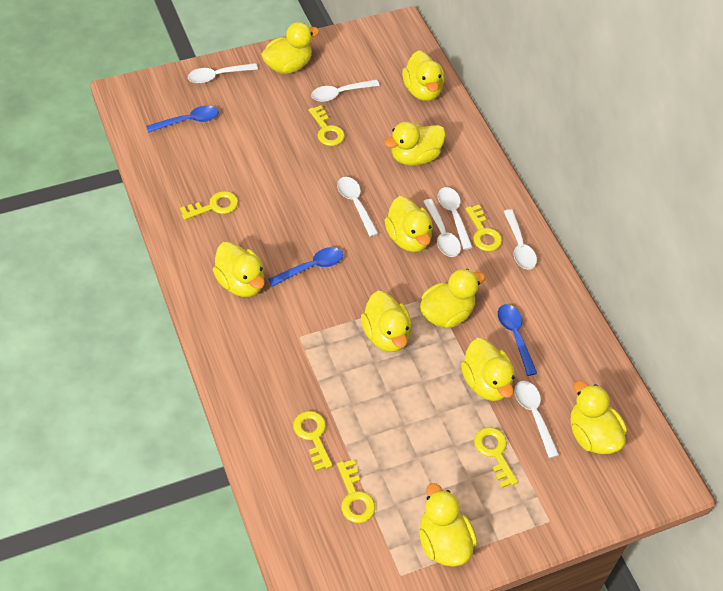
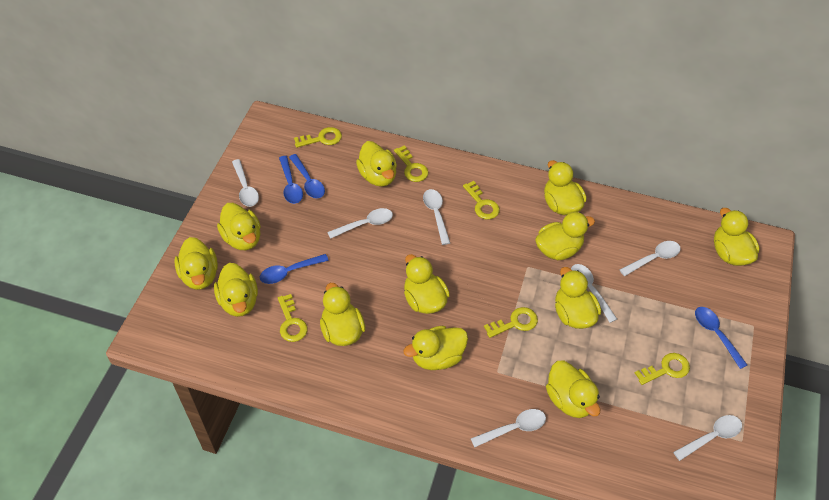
blue spoon: [146,105,219,133] [268,247,343,287] [498,304,537,376] = 3 -> [260,254,329,284] [279,156,303,204] [289,154,325,198] [695,307,747,369] = 4
yellow duck: [213,242,265,297] [261,22,319,74] [361,291,412,352] [384,122,446,166] [385,196,433,252] [402,50,445,101] [419,483,477,567] [420,269,486,328] [461,338,515,401] [571,380,627,454] = 10 -> [174,237,218,290] [214,263,258,317] [217,203,261,250] [320,283,365,346] [356,141,397,187] [403,326,468,370] [404,254,450,314] [535,212,595,260] [544,160,587,215] [546,360,600,418] [555,267,601,329] [714,208,760,266] = 12

